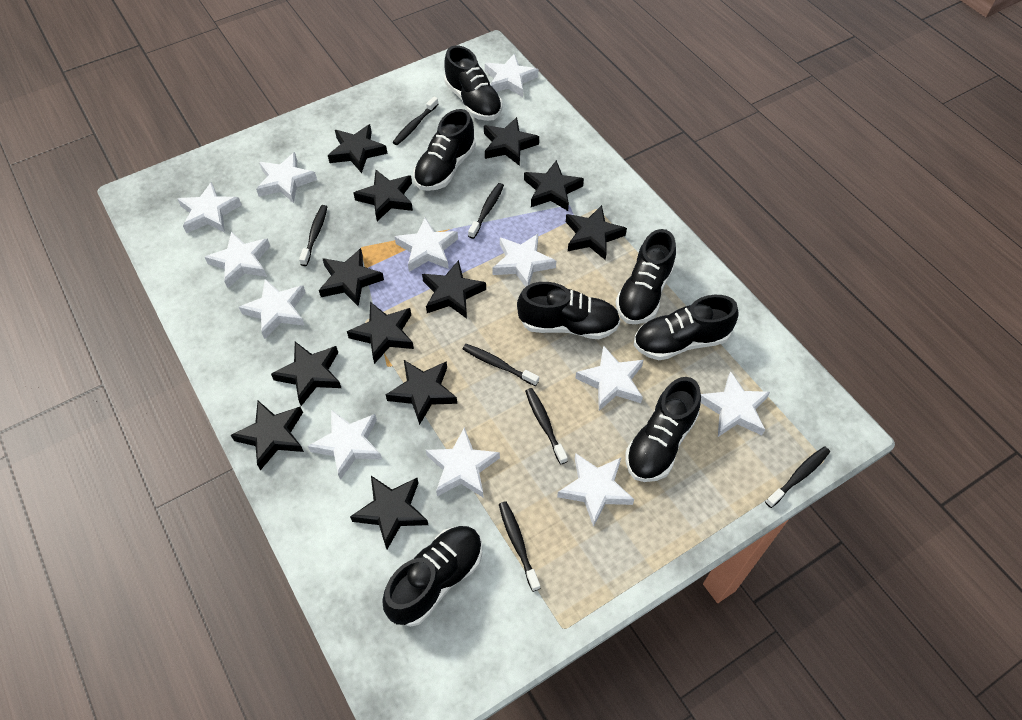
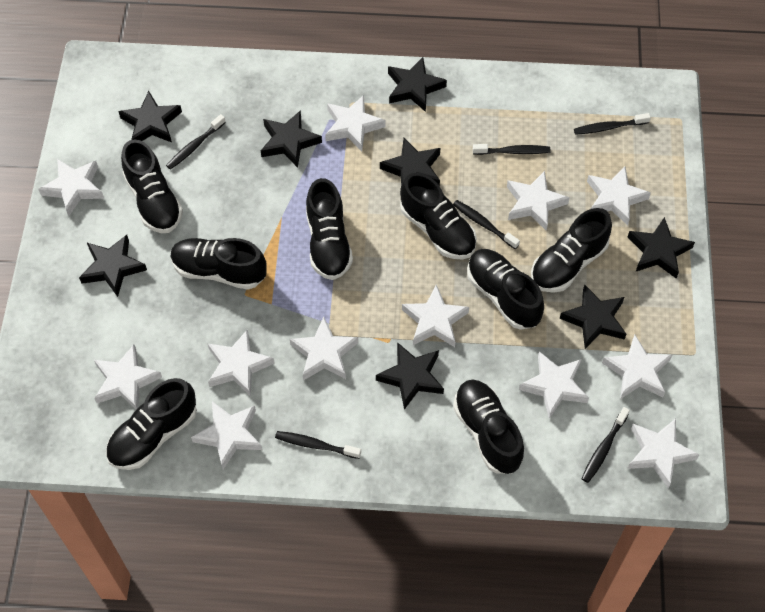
black shoe: [382,526,482,627] [413,109,476,191] [444,45,503,121] [517,282,620,339] [616,229,676,324] [626,377,701,482] [634,295,739,360] = 7 -> [106,378,197,470] [121,139,183,233] [171,238,267,290] [306,178,353,280] [400,173,477,260] [453,380,524,474] [467,249,544,330] [531,208,612,293] = 8
black star: [231,401,304,470] [271,342,341,406] [319,248,384,307] [328,124,387,173] [347,302,414,364] [350,476,428,549] [353,170,413,221] [386,360,457,425] [422,260,486,319] [484,117,539,166] [524,160,584,211] [566,205,627,260] = 12 -> [79,235,147,297] [118,91,182,143] [261,110,322,168] [376,342,444,410] [380,138,440,186] [388,57,447,112] [559,285,626,349] [628,217,695,279] = 8
black toothbrush: [299,205,327,266] [392,96,438,145] [463,344,539,386] [468,183,504,239] [499,501,541,592] [525,388,568,464] [765,446,830,508] = 7 -> [166,114,226,170] [275,431,361,459] [453,200,520,249] [473,144,550,155] [574,113,651,135] [582,407,630,483] = 6

